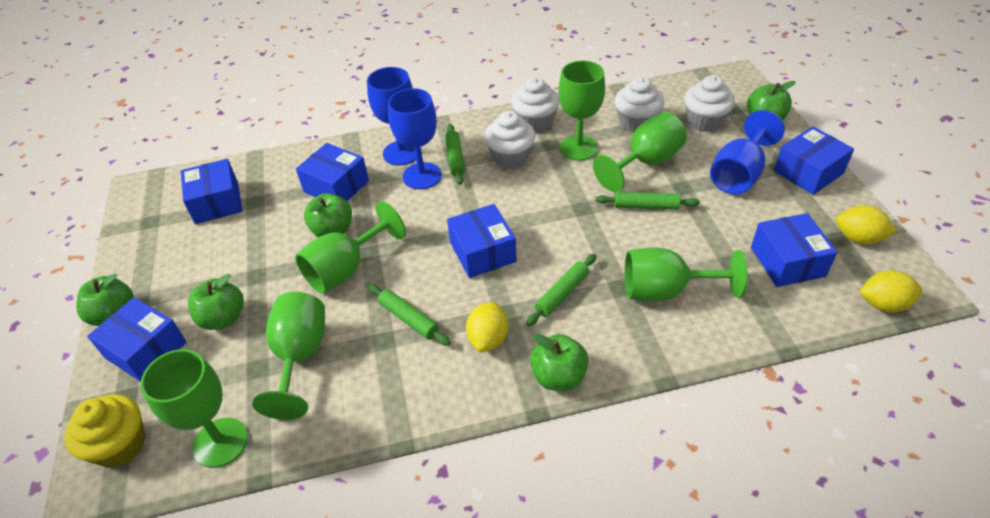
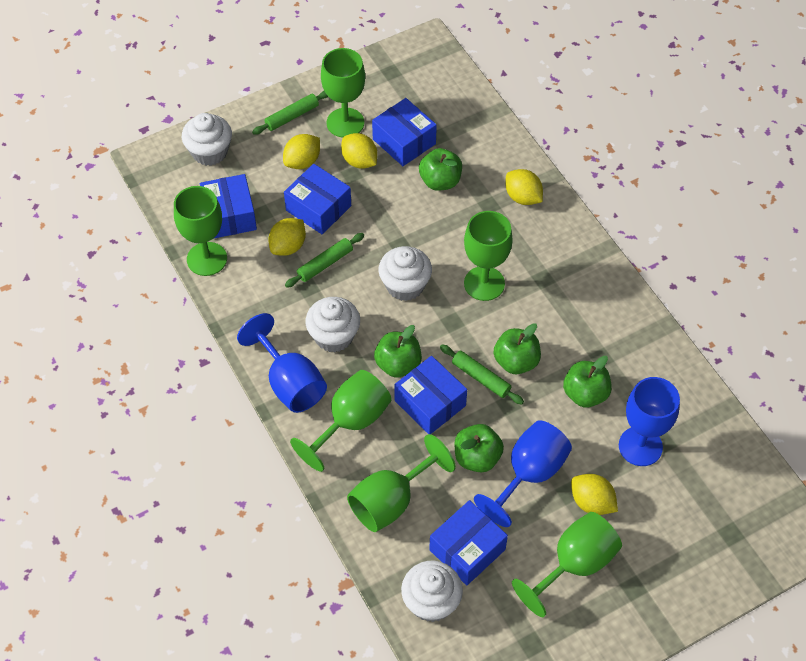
blue box: [87,297,187,382] [181,159,243,224] [296,143,369,201] [447,204,517,278] [751,213,837,287] [774,126,854,195] = 6 -> [200,174,257,239] [284,164,351,234] [372,98,437,166] [394,356,467,434] [429,500,508,586] = 5
green rolling pin: [368,284,451,346] [445,124,465,185] [526,254,597,326] [596,192,700,210] = 4 -> [252,91,328,135] [285,233,364,288] [440,345,524,405] = 3
yellow cupcake: [64,394,145,468] = 1 -> none = 0
yellow lemon: [466,302,509,352] [836,205,897,244] [859,270,922,313] = 3 -> [268,218,306,256] [283,134,320,169] [341,133,377,169] [505,169,543,205] [571,474,618,515] = 5

